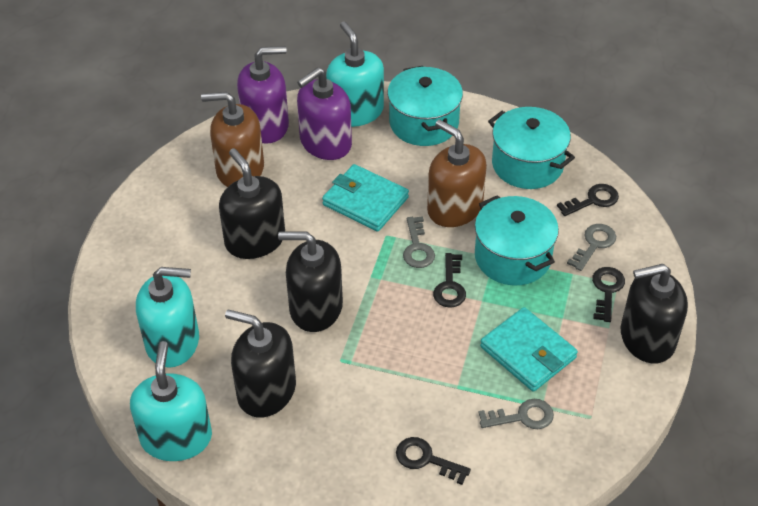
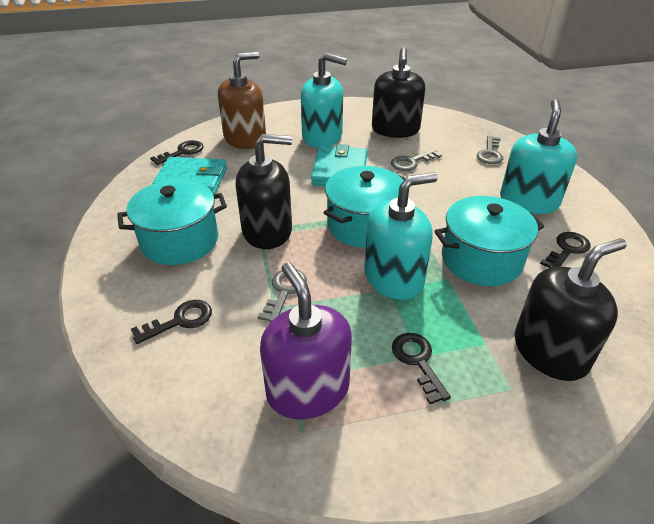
black soap dispenser: [219,148,285,259] [225,310,296,418] [278,232,343,332] [621,264,688,364] = 4 -> [235,134,292,249] [372,47,425,138] [515,238,627,381] = 3
brown soap dispenser: [201,92,264,187] [427,120,487,227] = 2 -> [218,52,266,149] = 1
purple soap dispenser: [237,46,289,144] [297,67,352,160] = 2 -> [260,262,352,419] = 1

